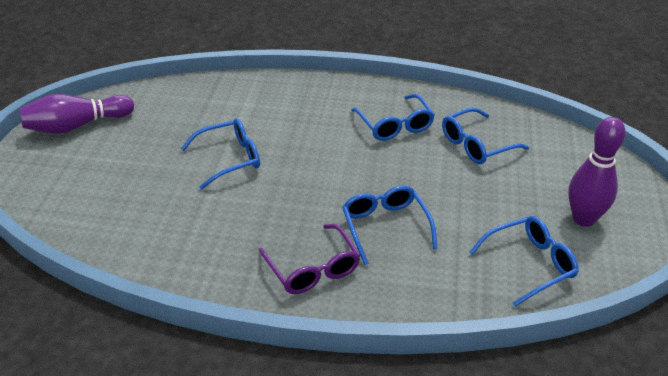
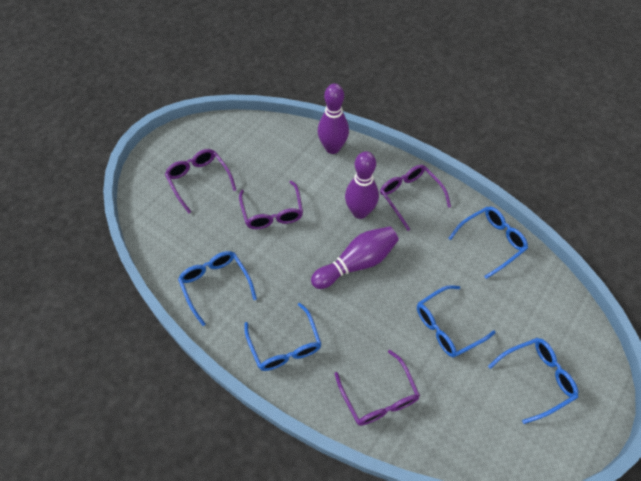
purple bowling pin: [19,94,134,134] [568,117,626,227] = 2 -> [311,226,399,289] [317,84,349,154] [345,151,379,219] = 3
purple glasses: [258,224,361,294] = 1 -> [165,149,236,213] [239,181,303,229] [335,350,420,426] [380,165,451,231] = 4

